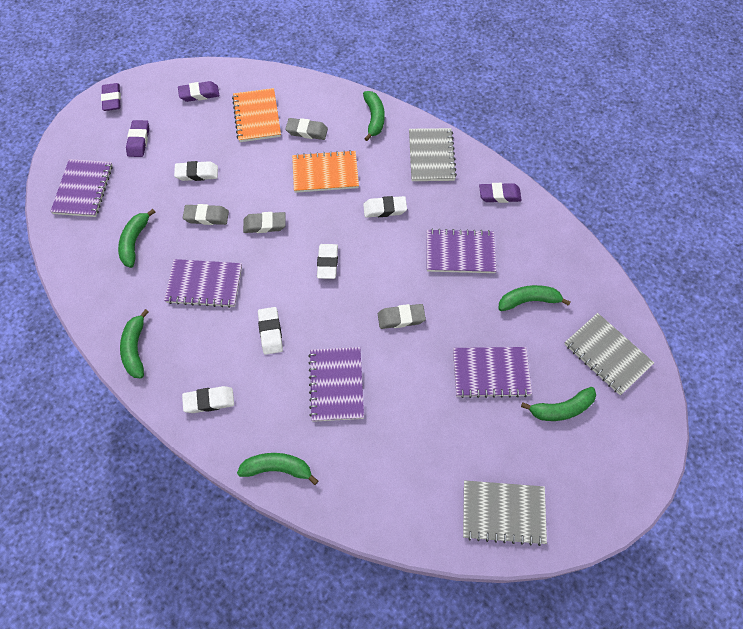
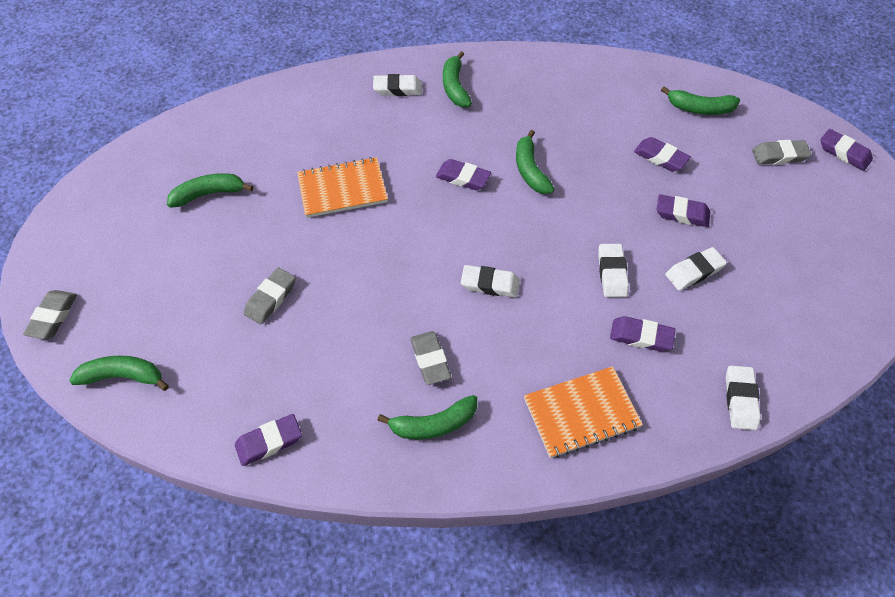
grey notebook: [409,128,457,181] [463,480,547,546] [565,313,654,395] = 3 -> none = 0
purple eraser: [101,83,121,111] [126,120,149,157] [178,81,219,102] [479,183,522,203] = 4 -> [235,414,302,466] [436,159,491,190] [610,316,675,351] [634,137,691,171] [657,194,710,227] [821,129,873,171] = 6
purple notebook: [50,159,113,217] [164,259,242,308] [308,347,364,422] [427,229,496,273] [453,347,532,398] = 5 -> none = 0

